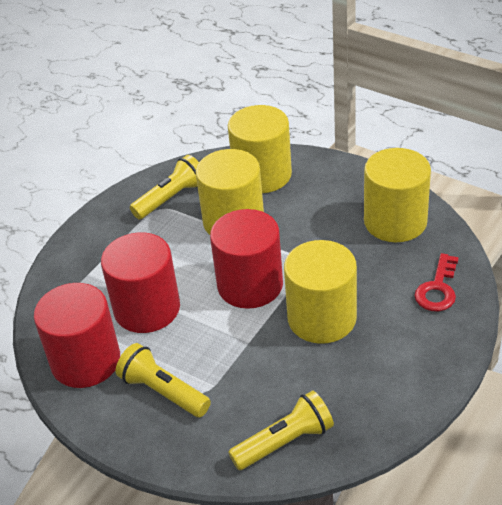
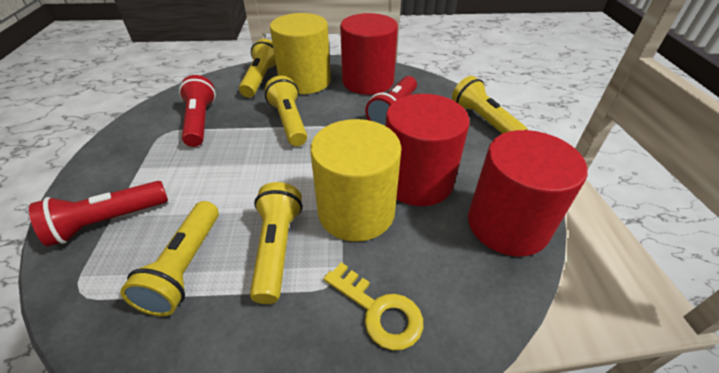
red flashlight: none = 0 -> [29,181,168,247] [179,75,216,147] [365,76,417,126] = 3
red key: [414,253,459,312] = 1 -> none = 0
yellow cylinder: [196,149,264,235] [228,105,292,193] [284,240,357,344] [364,148,431,242] = 4 -> [270,13,331,94] [310,119,402,242] = 2
yellow flashlight: [116,343,211,417] [130,155,199,219] [228,390,334,470] = 3 -> [120,201,219,316] [239,39,276,98] [250,182,303,304] [265,76,307,146] [452,76,528,134] = 5
yellow key: none = 0 -> [324,262,423,350] = 1

